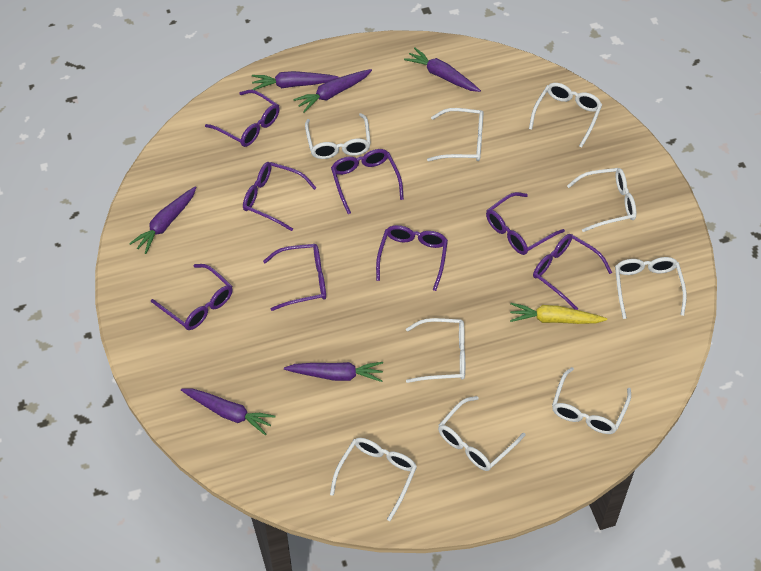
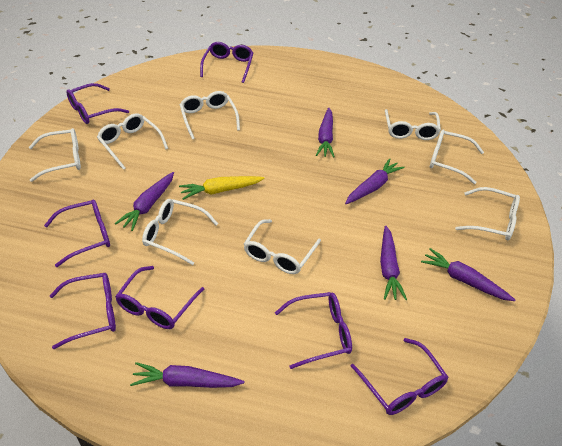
purple glasses: [151,264,232,330] [205,90,279,147] [243,162,316,231] [263,244,326,311] [331,149,404,214] [376,225,448,291] [486,192,565,255] [533,234,612,310] = 8 -> [44,200,110,267] [50,273,116,349] [66,83,129,124] [115,266,204,329] [200,42,253,83] [275,292,352,369] [351,338,448,415] = 7
white glasses: [305,113,371,159] [330,438,417,521] [406,318,465,383] [427,108,484,161] [438,396,525,471] [529,83,602,148] [552,367,631,434] [567,168,636,232] [615,257,687,319] = 9 -> [29,128,81,182] [97,113,168,170] [142,199,218,265] [180,91,240,140] [244,219,321,274] [385,109,441,140] [430,129,484,184] [455,187,520,241] = 8

